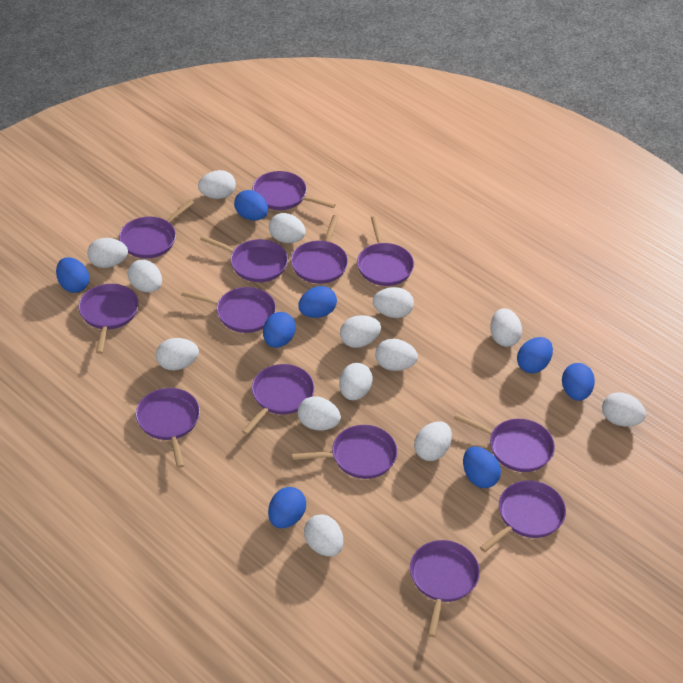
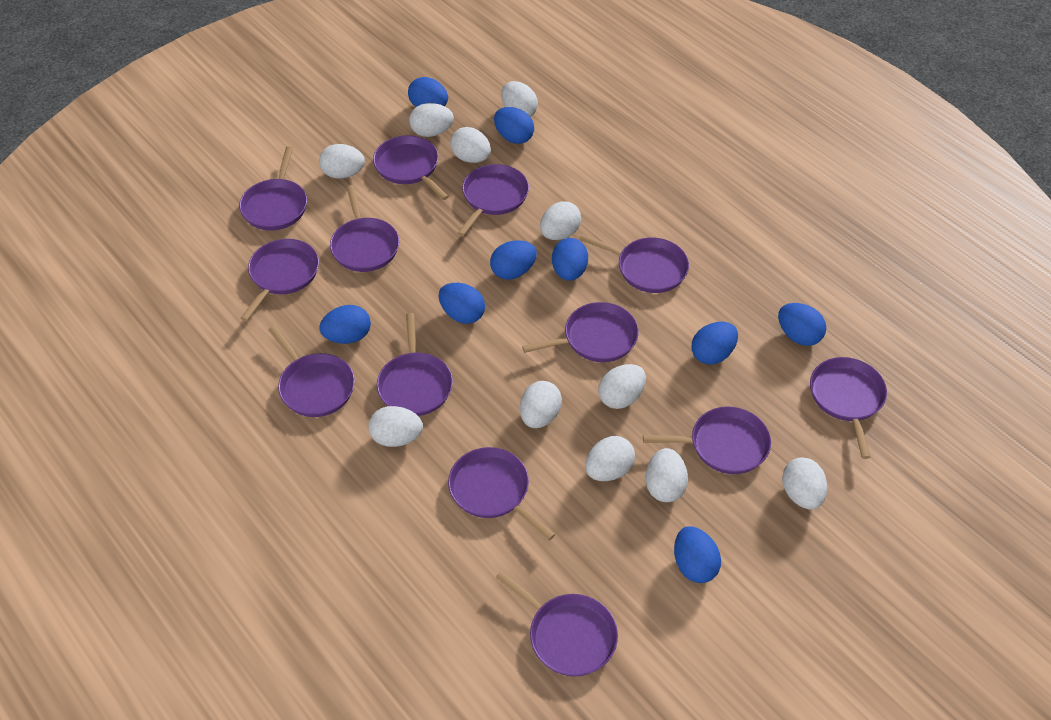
blue egg: [56,257,89,293] [234,190,268,221] [263,312,296,348] [268,487,306,528] [298,286,337,318] [463,446,501,488] [517,337,553,373] [562,363,595,401] = 8 -> [319,305,371,344] [408,77,448,107] [439,283,485,324] [490,240,537,280] [494,107,534,144] [552,238,588,281] [674,526,721,583] [691,322,738,365] [778,303,826,346] = 9
white egg: [87,238,128,268] [128,260,162,293] [156,338,199,371] [198,170,236,199] [269,213,306,243] [298,396,341,431] [304,514,343,556] [339,363,373,400] [340,315,381,348] [373,287,414,318] [375,339,418,371] [414,422,452,461] [490,308,522,347] [602,392,646,427] = 14 -> [319,144,365,179] [368,406,423,447] [409,103,454,137] [450,127,491,163] [501,81,538,117] [520,381,562,428] [540,201,581,240] [585,436,635,481] [598,364,646,409] [646,448,688,502] [782,457,827,509] = 11

